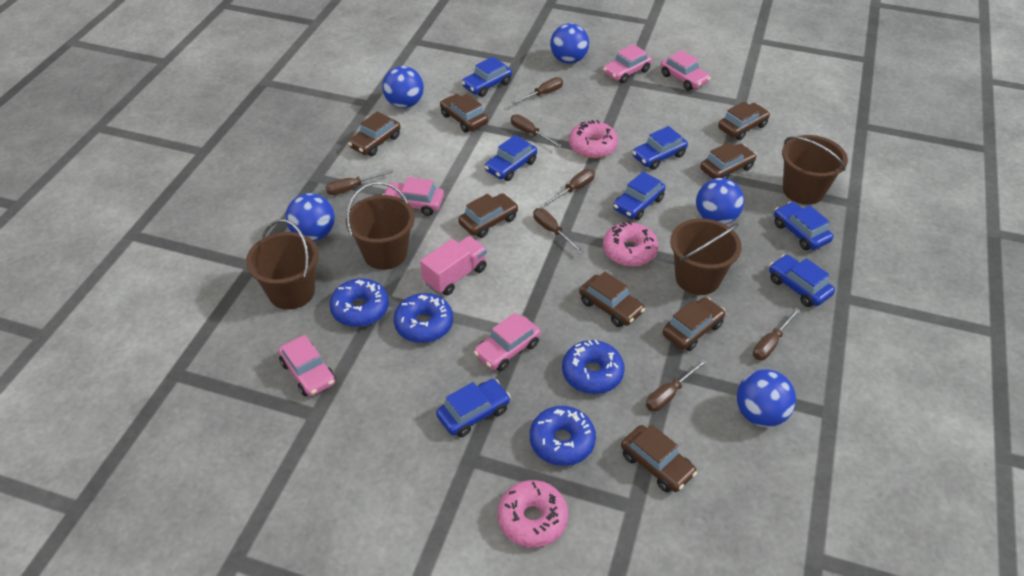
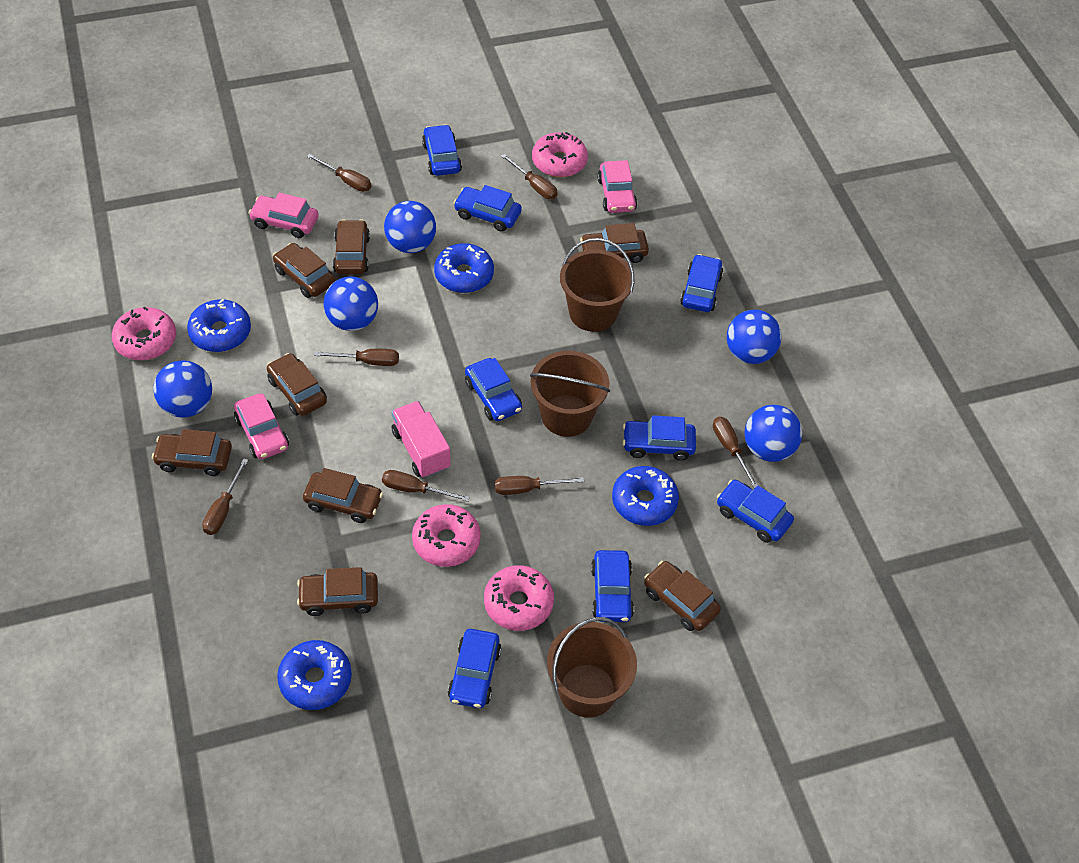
blue car: [436,379,511,437] [461,57,512,97] [485,135,537,181] [613,172,666,220] [632,126,688,170] [769,255,835,307] [774,202,833,250] = 7 -> [422,124,462,176] [448,629,502,708] [454,185,522,232] [465,358,522,421] [591,550,634,622] [623,415,696,461] [680,254,723,312] [717,480,794,543] = 8
brown bucket: [246,219,319,310] [346,182,415,270] [670,218,742,295] [782,135,848,205] = 4 -> [530,351,610,437] [547,617,637,718] [560,238,635,332] = 3
pink car: [278,335,336,396] [383,177,444,216] [474,313,541,371] [603,44,652,83] [660,50,711,91] = 5 -> [234,393,289,459] [249,192,319,238] [597,160,637,213] = 3
pink donut: [498,480,568,548] [569,120,618,158] [603,221,658,267] = 3 -> [112,306,176,360] [412,504,481,567] [484,565,554,631] [532,132,588,177] = 4

